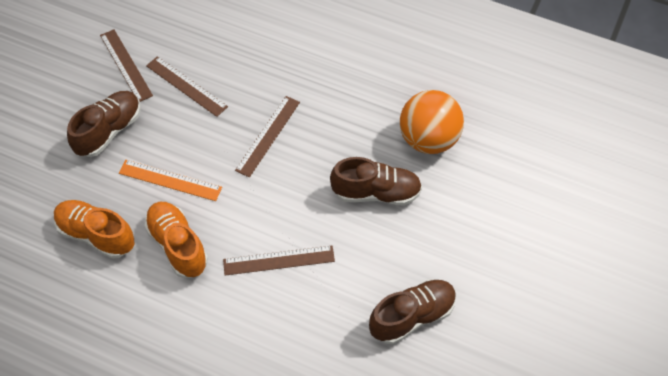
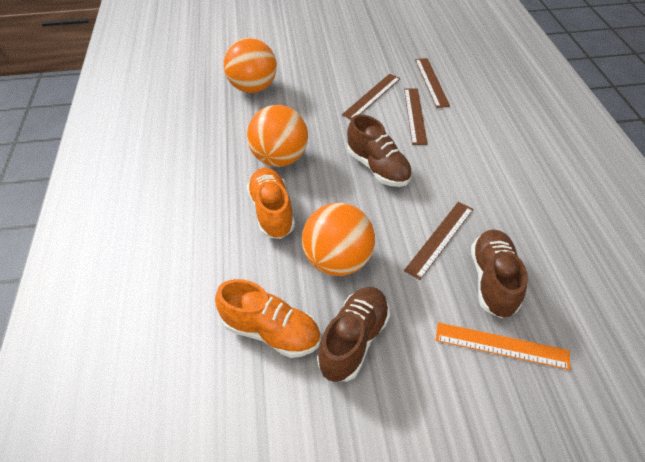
orange ball: [400,90,464,154] = 1 -> [223,38,277,93] [247,105,308,167] [302,203,375,276] = 3

